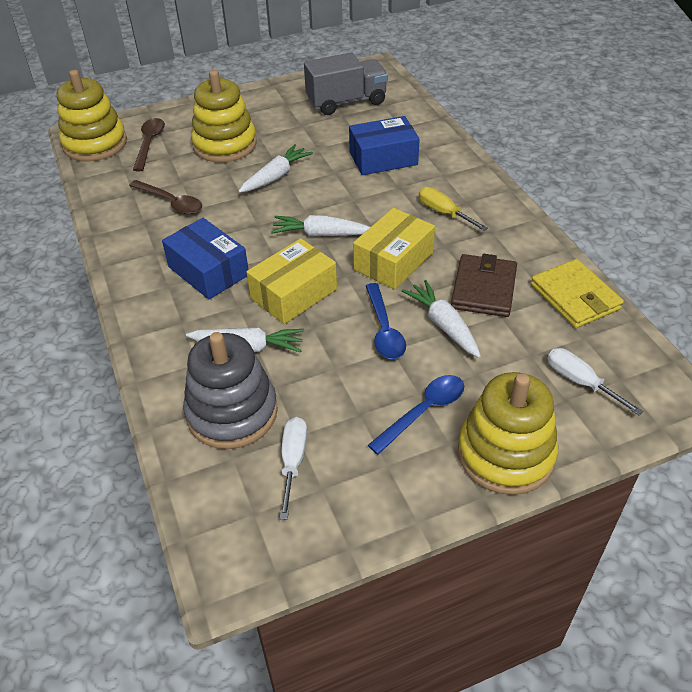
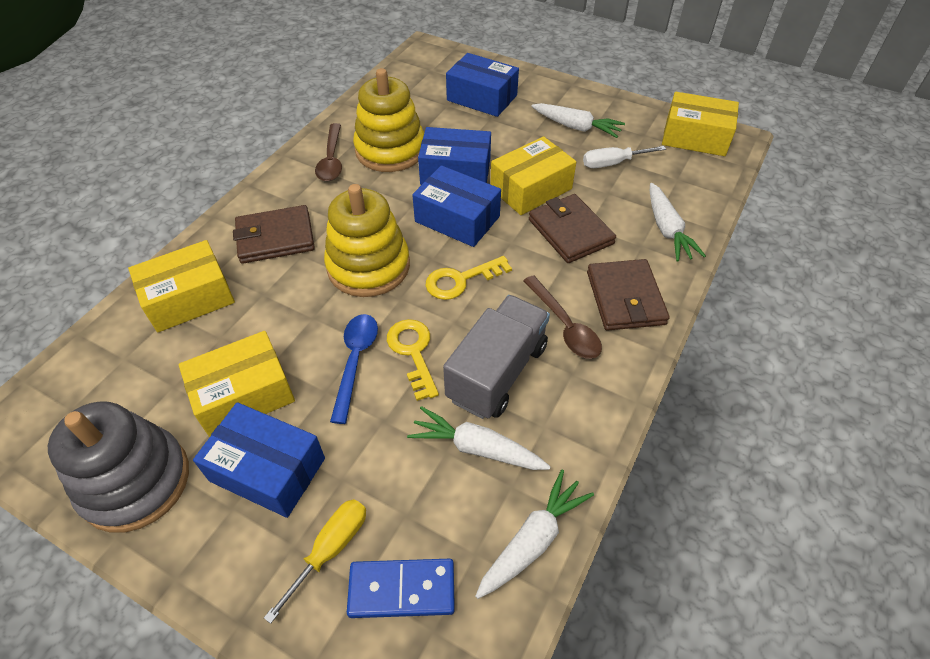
blue box: [162,218,249,299] [349,116,420,175] = 2 -> [193,402,325,518] [412,165,501,247] [418,127,491,185] [446,53,519,117] = 4
blue domino: none = 0 -> [347,559,455,618] = 1
blue spoon: [366,283,406,359] [368,375,464,455] = 2 -> [330,314,378,424] = 1
brown wallet: [451,254,517,317] = 1 -> [233,205,315,264] [529,194,616,263] [587,259,669,331] = 3
white screwdriver: [280,417,307,519] [548,348,643,415] = 2 -> [583,146,666,168] = 1
yellow box: [247,238,337,324] [353,208,435,289] = 2 -> [128,240,235,332] [179,331,295,437] [490,136,576,215] [662,92,739,156] = 4
yellow key: none = 0 -> [387,319,439,401] [426,256,512,300] = 2
yellow stacking toy: [57,70,127,162] [191,70,257,162] [458,372,558,495] = 3 -> [324,184,410,297] [353,68,424,172] = 2
yellow wallet: [531,259,624,328] = 1 -> none = 0

